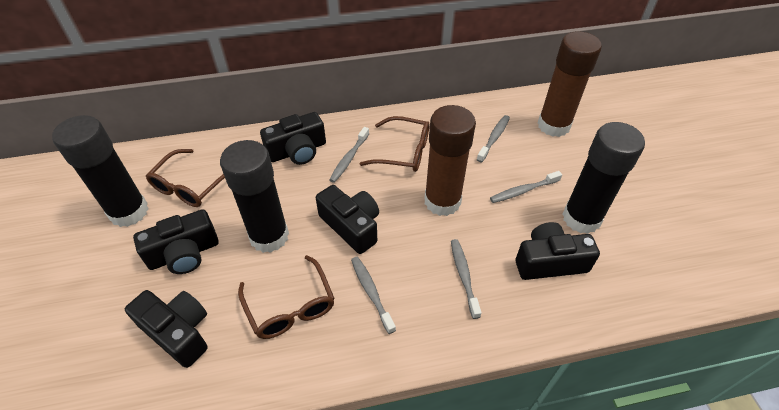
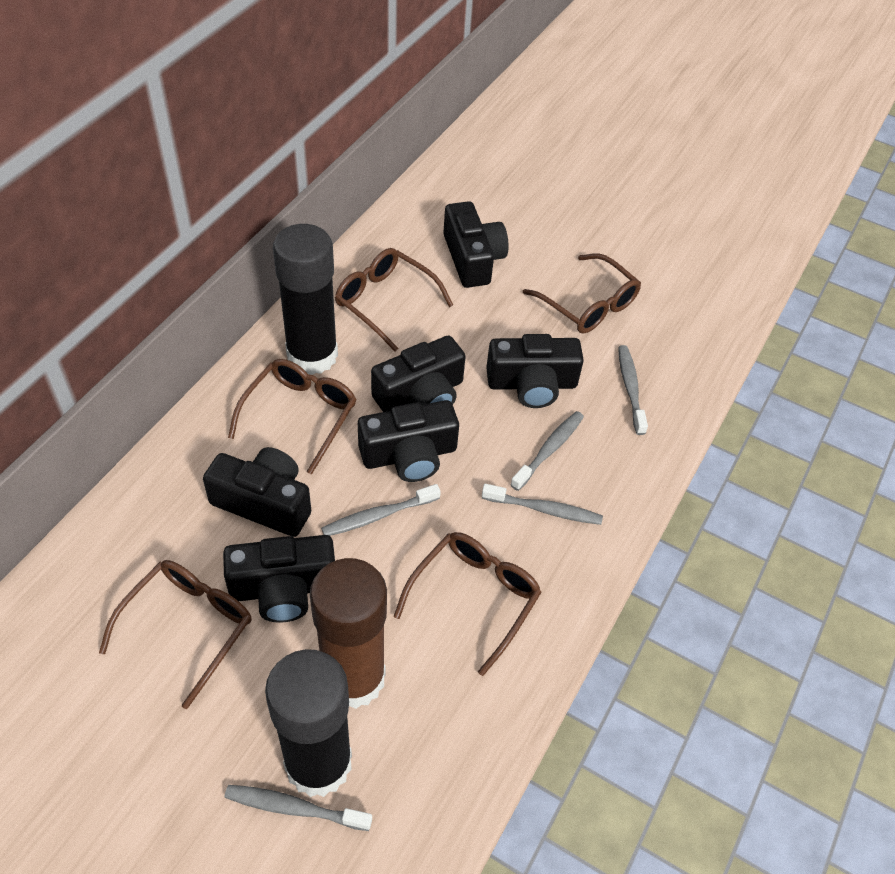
black camera: [125,290,208,368] [133,209,219,274] [260,112,326,165] [316,185,379,254] [516,222,600,280] = 5 -> [203,447,311,537] [223,535,335,623] [358,400,459,482] [371,336,466,412] [443,201,509,288] [486,334,584,408] = 6
black glue stick: [52,115,149,227] [220,140,289,253] [563,122,645,234] = 3 -> [265,649,352,797] [273,224,338,375] = 2
brown glasses: [146,149,225,207] [238,255,335,339] [359,116,429,172] = 3 -> [99,560,252,709] [228,359,357,475] [335,248,453,351] [393,532,542,676] [523,253,641,334] = 5
brown glue stick: [424,105,476,216] [538,31,602,137] = 2 -> [310,558,387,709] = 1

